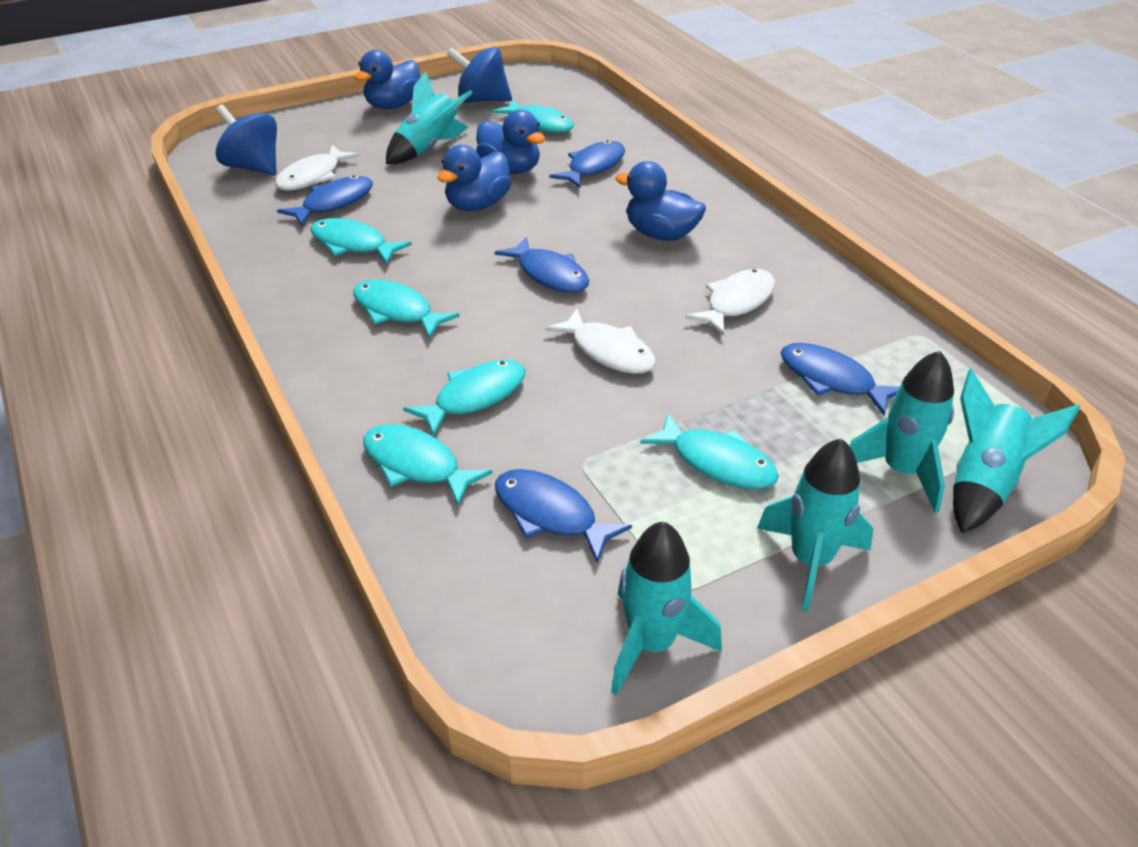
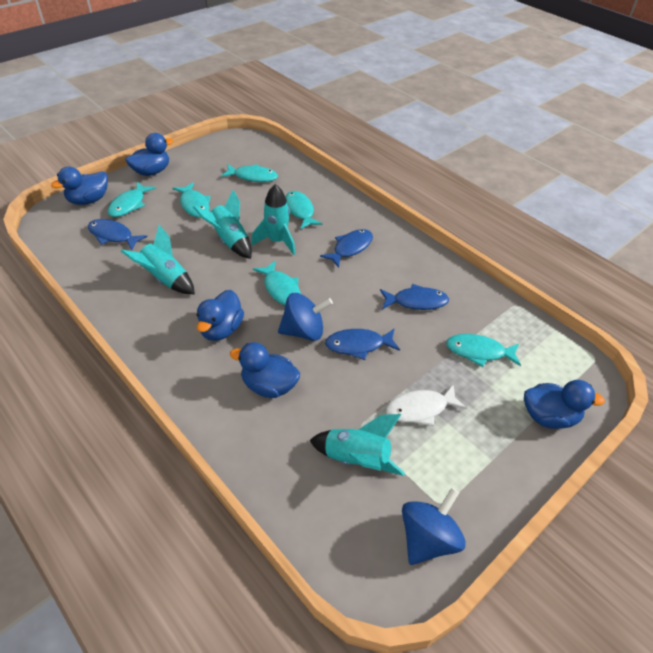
blue duck: [354,50,420,109] [437,145,511,211] [476,110,546,174] [615,161,706,241] = 4 -> [51,167,108,205] [125,133,173,176] [197,290,244,341] [230,342,300,398] [524,380,605,429] = 5
blue fish: [277,175,373,226] [494,237,589,293] [495,469,632,563] [549,140,625,188] [781,343,899,415] = 5 -> [88,219,148,250] [320,229,373,268] [325,328,400,360] [380,284,449,310] = 4
turquoise rocket: [386,71,473,164] [611,521,722,695] [757,438,873,612] [849,350,954,513] [953,369,1080,533] = 5 -> [121,225,195,294] [193,190,252,259] [251,184,296,255] [309,414,405,476] = 4
white fish: [275,145,360,191] [545,309,656,374] [685,269,775,335] = 3 -> [386,384,467,426] = 1

